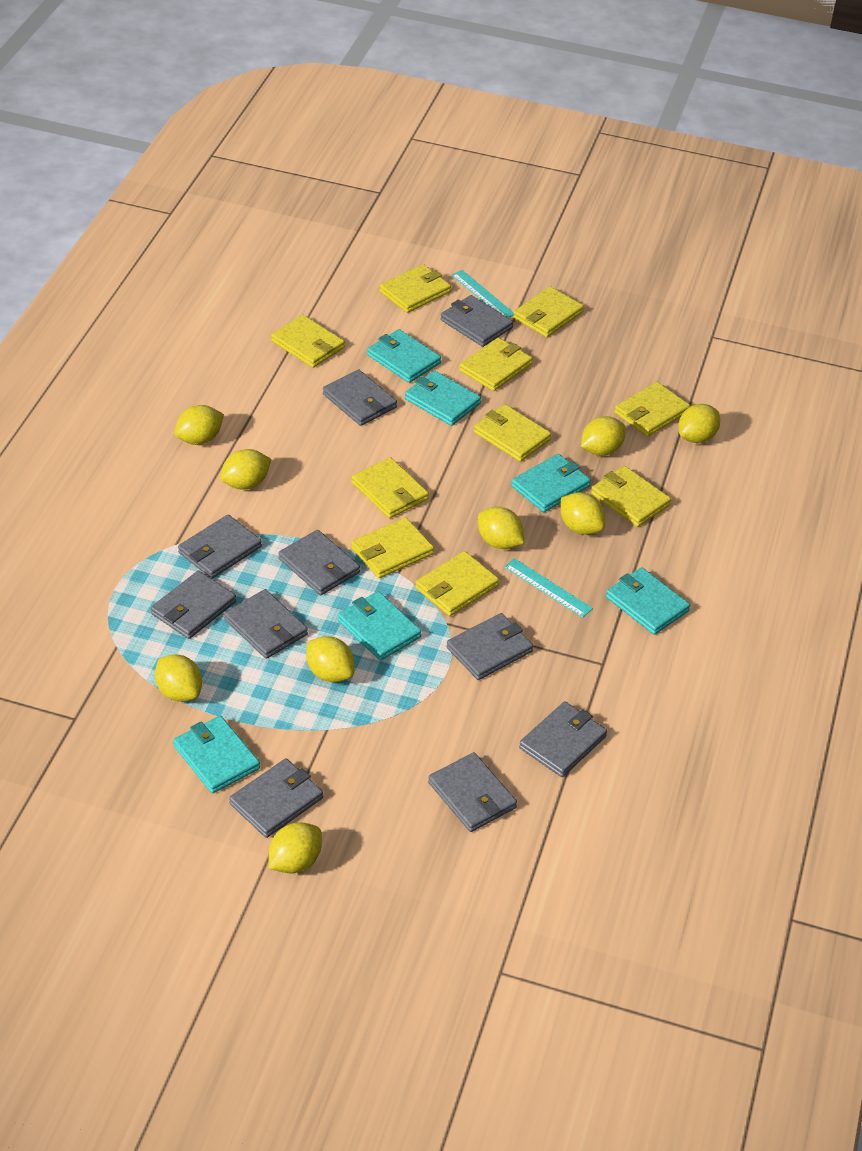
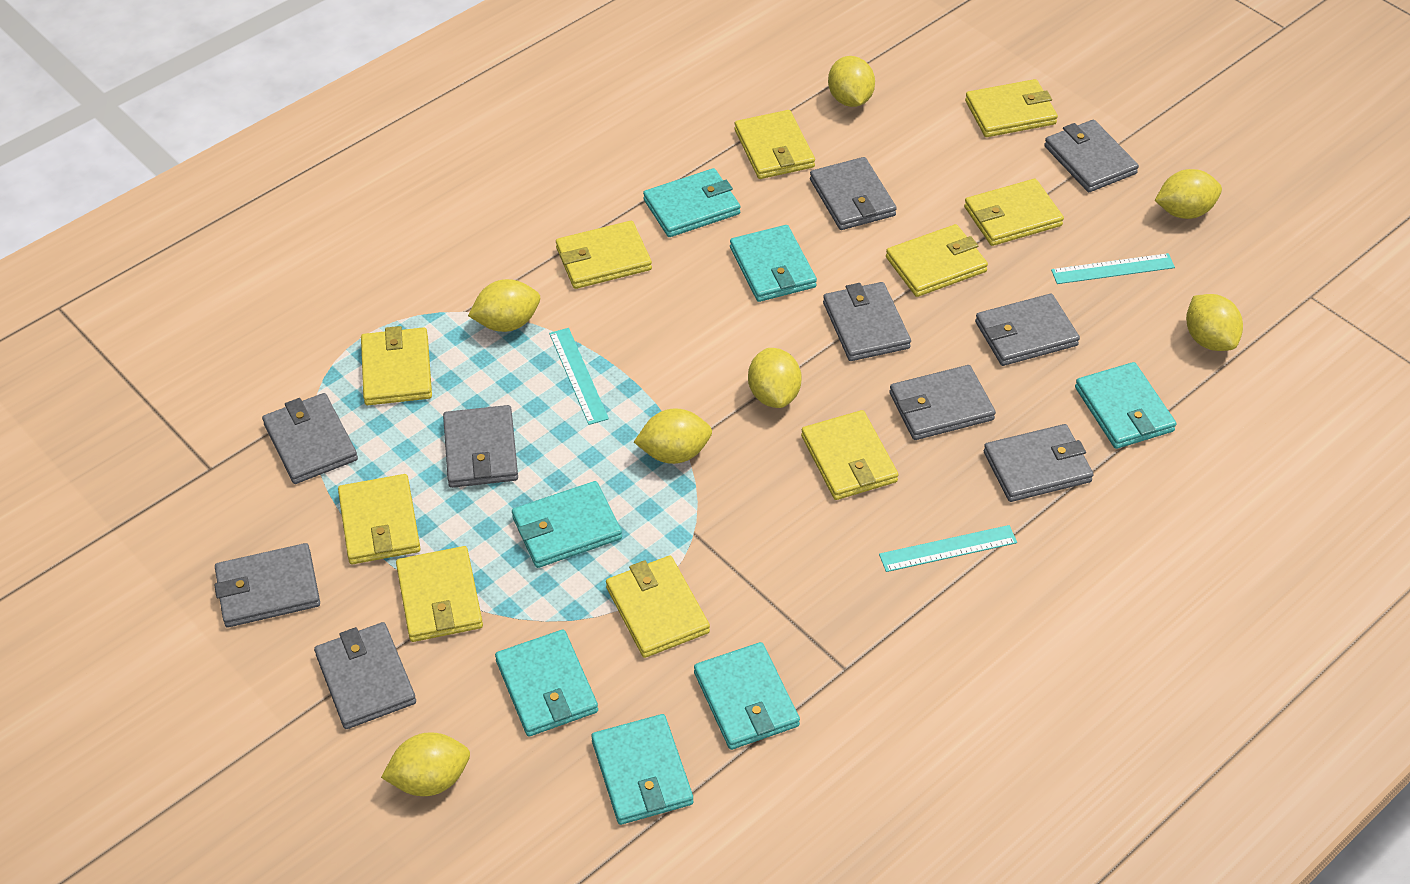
turquoise ruler: [451,270,514,318] [504,558,593,618] = 2 -> [549,328,609,425] [879,525,1017,572] [1051,253,1175,284] = 3
turquoise wallet: [173,716,260,793] [338,591,421,661] [367,329,441,383] [405,370,481,426] [511,454,591,512] [606,567,690,635] = 6 -> [495,630,598,737] [512,481,622,568] [591,714,693,825] [643,168,741,237] [694,642,800,750] [730,225,817,302] [1075,362,1176,449] = 7
yellow lemon: [155,654,202,702] [174,405,224,445] [220,449,272,489] [269,822,322,873] [307,636,355,682] [478,507,524,549] [561,492,605,535] [581,416,626,456] [678,404,720,443] = 9 -> [381,732,470,796] [468,279,540,332] [634,408,712,464] [748,348,802,408] [828,56,875,107] [1155,169,1222,219] [1186,294,1243,351] = 7

